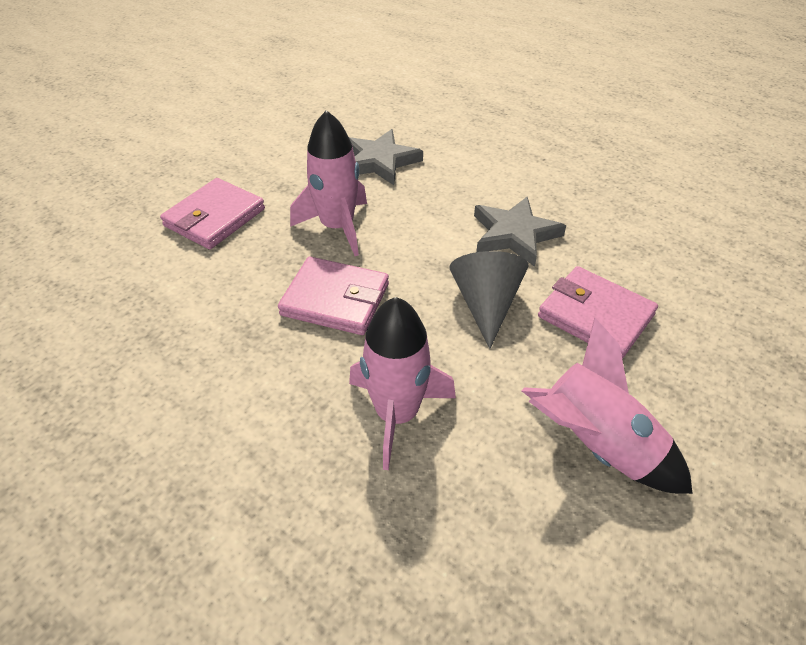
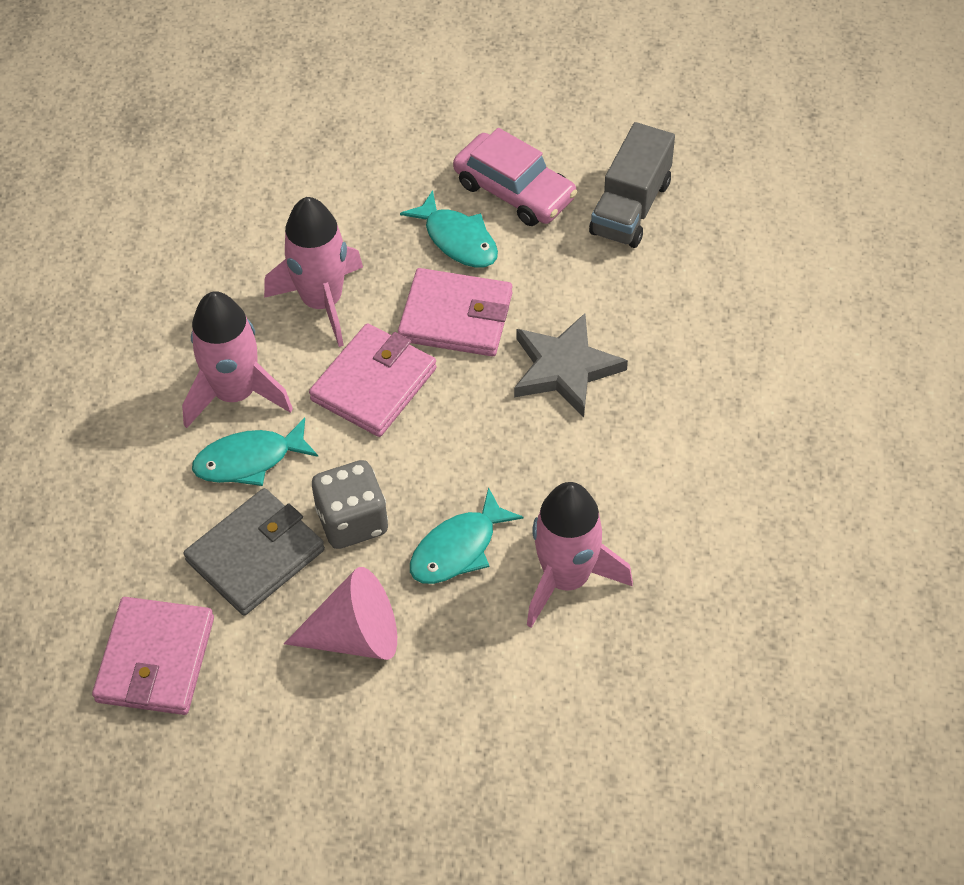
grey cone: [449,251,529,349] = 1 -> none = 0
grey dice: none = 0 -> [312,460,388,549] = 1
grey star: [349,129,423,185] [474,197,566,267] = 2 -> [514,313,628,417] = 1
grey truck: none = 0 -> [589,122,675,248] = 1
grey wallet: none = 0 -> [184,488,325,616] = 1
pink car: none = 0 -> [453,128,577,226] = 1
pink cone: none = 0 -> [284,567,397,660] = 1
turquoise fish: none = 0 -> [192,418,318,486] [400,190,498,268] [410,487,524,584] = 3

